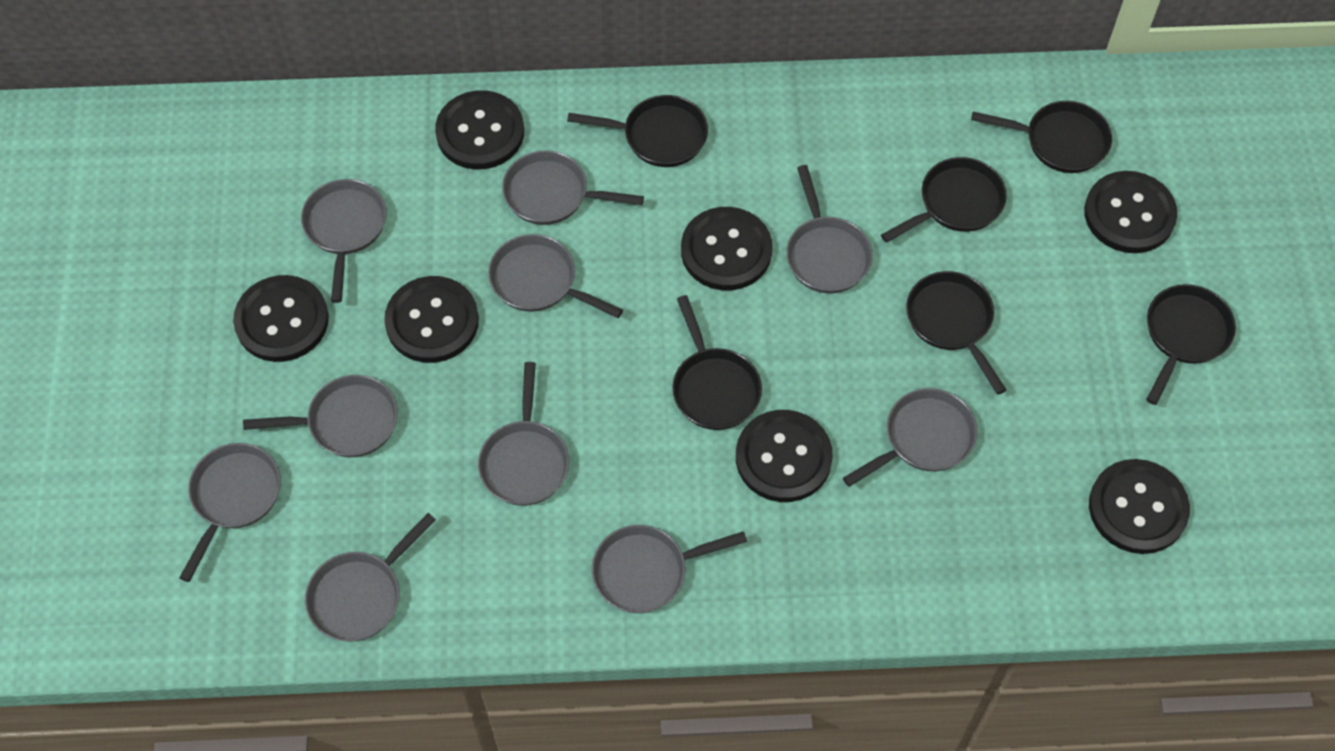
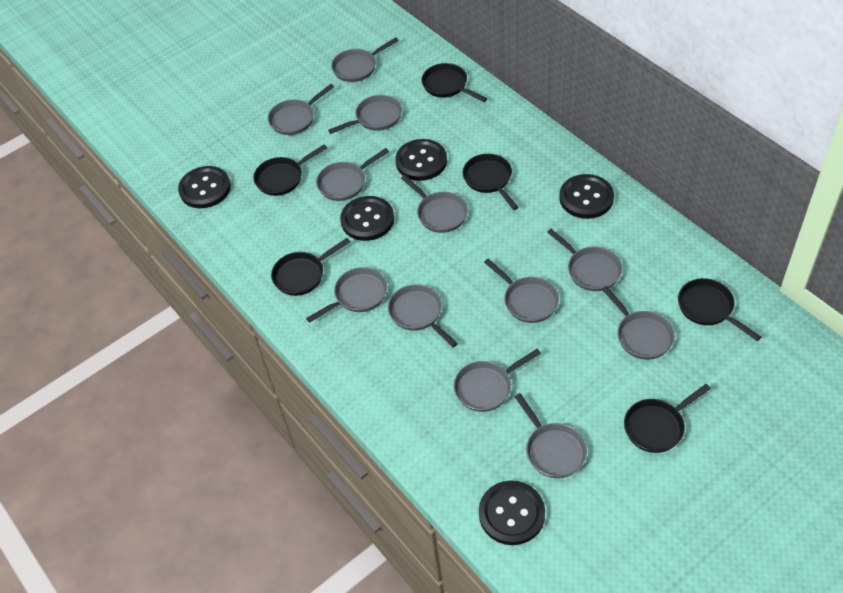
black button: [233,275,329,362] [384,276,479,363] [435,90,524,170] [681,207,772,290] [736,410,833,502] [1084,171,1177,253] [1089,459,1190,554] = 7 -> [178,166,231,208] [340,196,394,241] [395,139,447,181] [479,480,545,545] [559,174,614,219] = 5
grey pan: [179,443,281,582] [243,375,398,457] [301,179,386,303] [305,513,436,642] [478,362,569,506] [488,234,623,318] [502,150,644,225] [592,525,747,613] [786,165,873,293] [843,388,977,487] = 10 -> [268,84,334,135] [306,267,387,323] [316,148,389,201] [328,95,402,134] [331,37,399,82] [388,284,458,347] [401,175,468,233] [454,349,541,412] [484,259,559,323] [515,393,587,478] [547,229,622,291] [602,286,675,360] = 12

